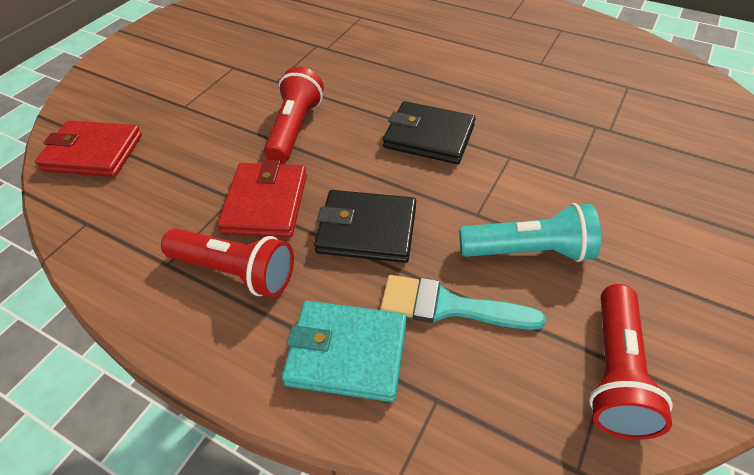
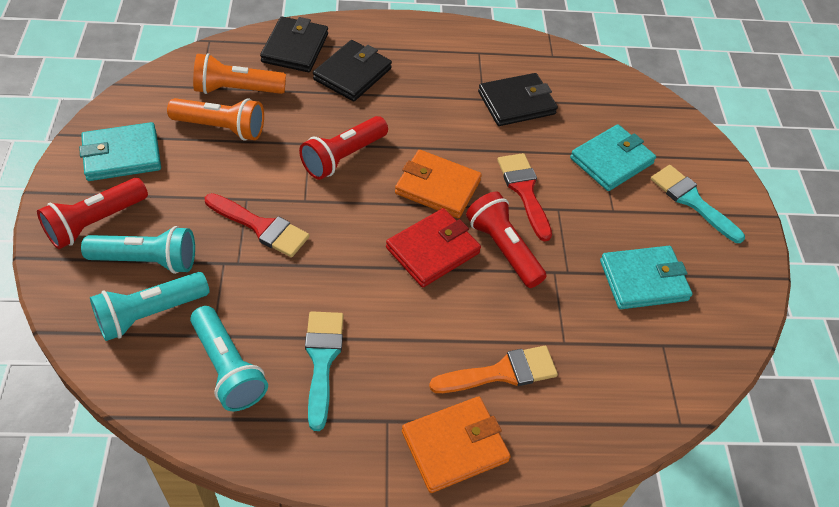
black wallet: [314,190,416,263] [383,101,475,164] = 2 -> [260,16,328,72] [313,40,392,101] [478,73,558,126] = 3
orange brush: none = 0 -> [429,346,558,393] = 1
orange flashlight: none = 0 -> [167,98,264,141] [193,53,286,94] = 2
orange wallet: none = 0 -> [395,150,482,218] [402,396,511,493] = 2
red brush: none = 0 -> [205,193,309,257] [497,153,552,242] = 2
red wallet: [35,120,142,177] [217,160,307,237] = 2 -> [386,208,481,287] = 1
turquoise brush: [380,275,546,330] = 1 -> [305,311,344,431] [651,165,745,243] = 2
turquoise flashlight: [459,203,601,262] = 1 -> [81,226,195,274] [90,272,209,341] [190,306,268,411] = 3
turquoise wallet: [282,301,407,402] = 1 -> [79,122,161,181] [570,124,656,191] [600,246,692,309] = 3

